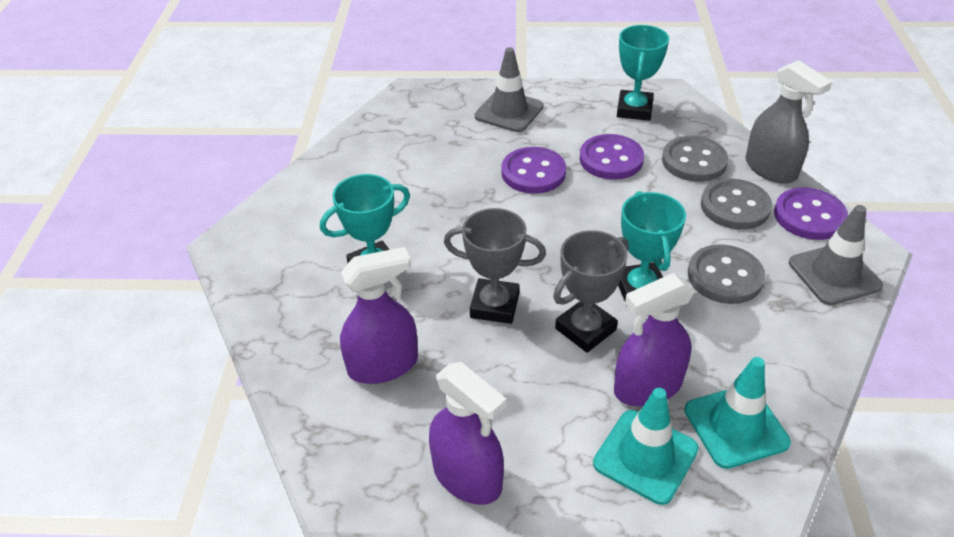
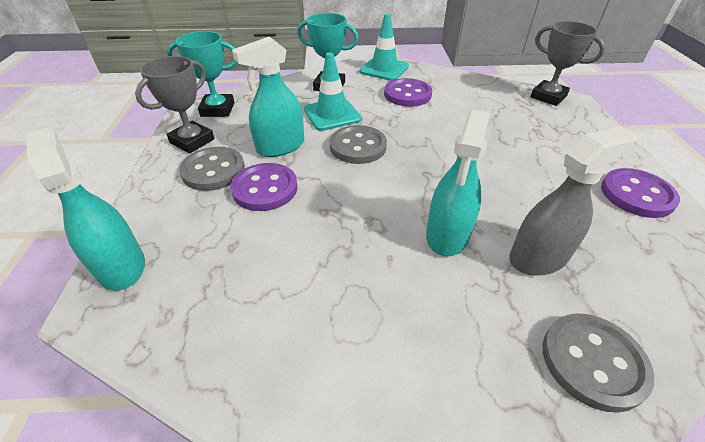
grey traffic cone: [475,47,544,132] [789,205,883,305] = 2 -> none = 0
purple spray bottle: [340,247,418,384] [429,362,506,505] [614,273,695,407] = 3 -> none = 0
turquoise spray bottle: none = 0 -> [27,128,145,290] [232,37,304,157] [426,110,490,257] = 3
turquoise trophy: [320,174,410,274] [617,25,669,121] [618,191,686,301] = 3 -> [167,31,238,117] [297,13,359,91] = 2

